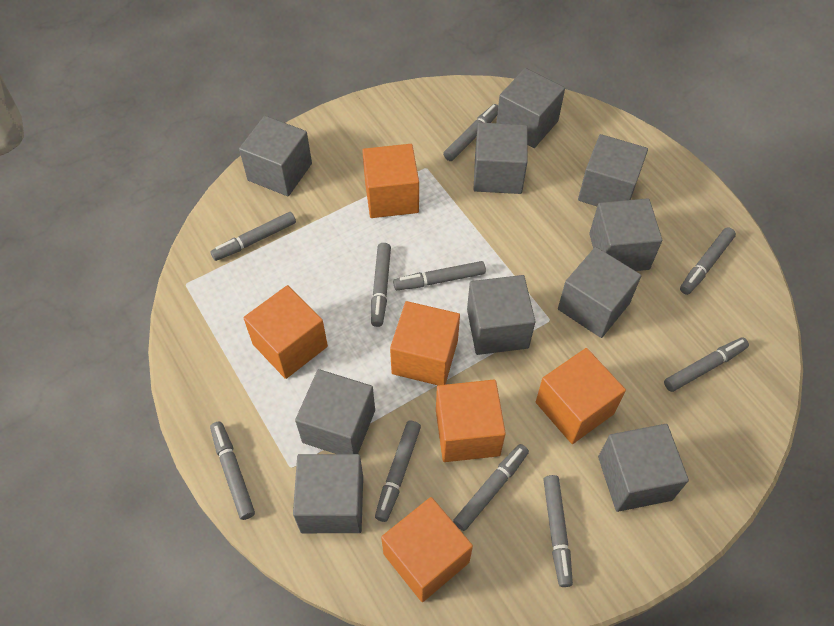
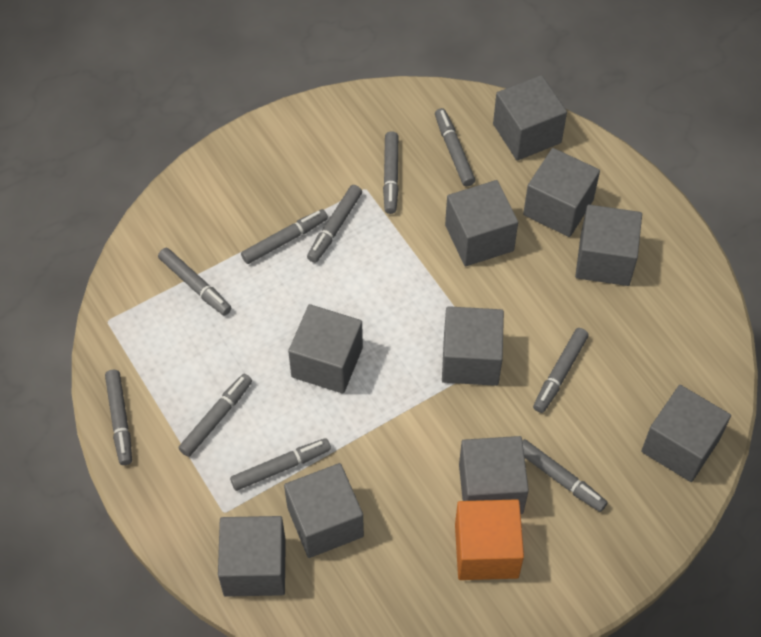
orange cube: [244,285,328,379] [362,144,419,218] [381,497,473,602] [390,301,460,385] [436,380,506,462] [536,348,626,444] = 6 -> [455,499,524,580] = 1

